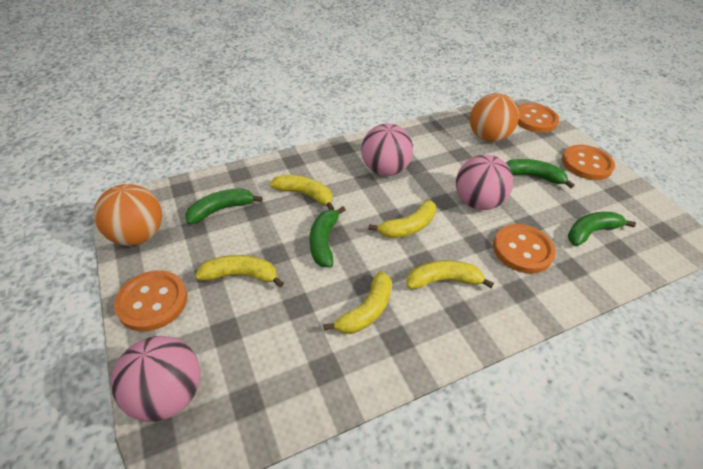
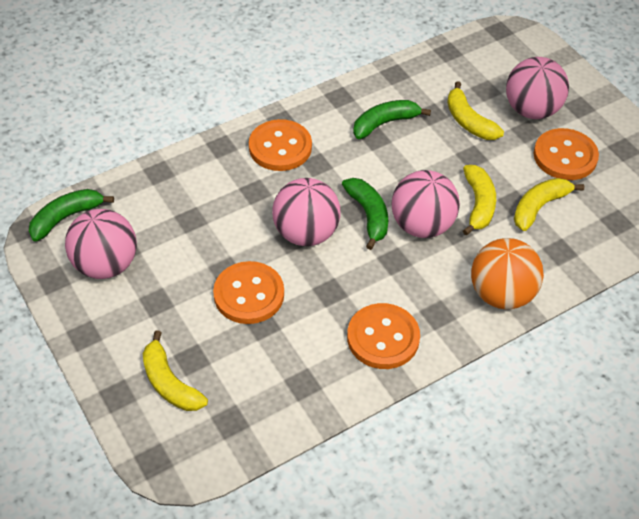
green banana: [185,188,263,225] [309,206,346,268] [506,159,574,188] [568,212,636,246] = 4 -> [29,189,114,241] [342,178,388,250] [353,100,431,139] = 3
orange ball: [94,184,162,246] [470,93,519,142] = 2 -> [471,238,544,309] = 1
pink ball: [111,336,200,422] [361,123,413,176] [456,155,513,210] = 3 -> [65,209,137,279] [272,178,341,246] [392,170,460,238] [506,57,569,119] = 4
yellow banana: [195,255,284,288] [270,175,335,210] [323,271,392,334] [368,200,436,238] [407,260,494,289] = 5 -> [143,330,208,411] [447,81,504,140] [463,165,496,235] [514,178,584,231] = 4

